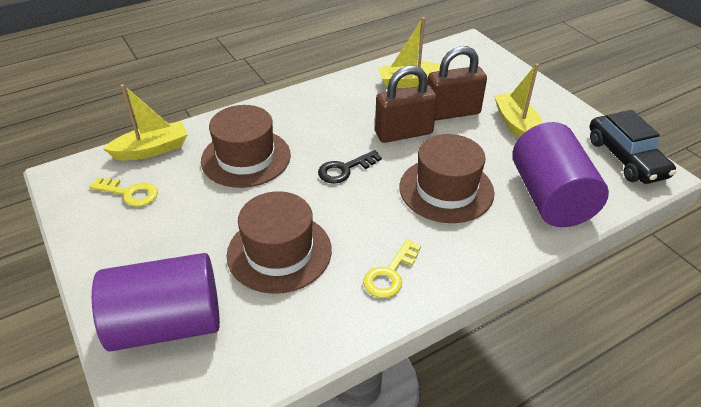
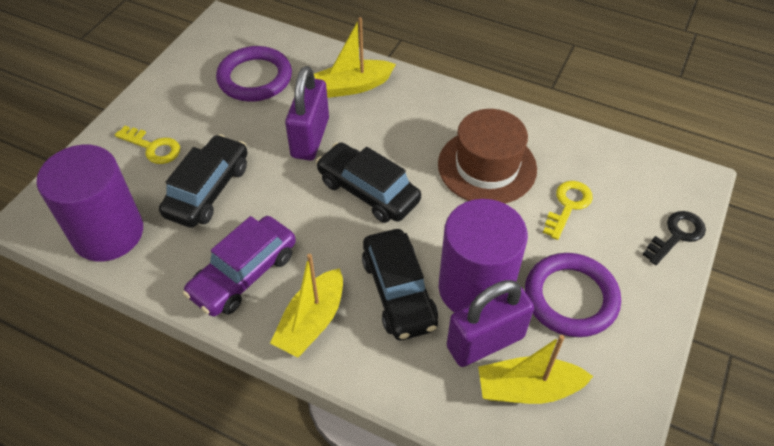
black car: [589,110,676,184] = 1 -> [159,134,247,228] [316,142,421,223] [362,229,438,340] = 3
brown hat: [201,105,291,188] [227,191,332,294] [399,134,495,223] = 3 -> [438,109,537,204] = 1
brown padlock: [375,65,437,143] [427,46,487,121] = 2 -> none = 0
purple car: none = 0 -> [183,216,296,317] = 1
purple padlock: none = 0 -> [285,66,329,161] [447,280,534,367] = 2
purple ring: none = 0 -> [216,46,292,102] [525,253,621,337] = 2

